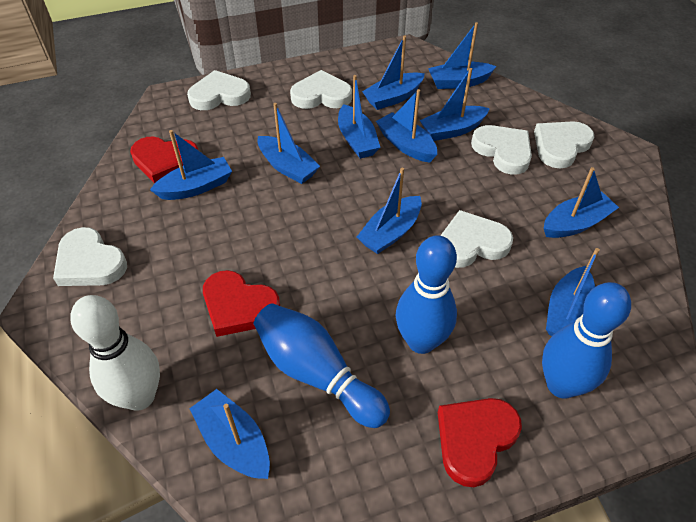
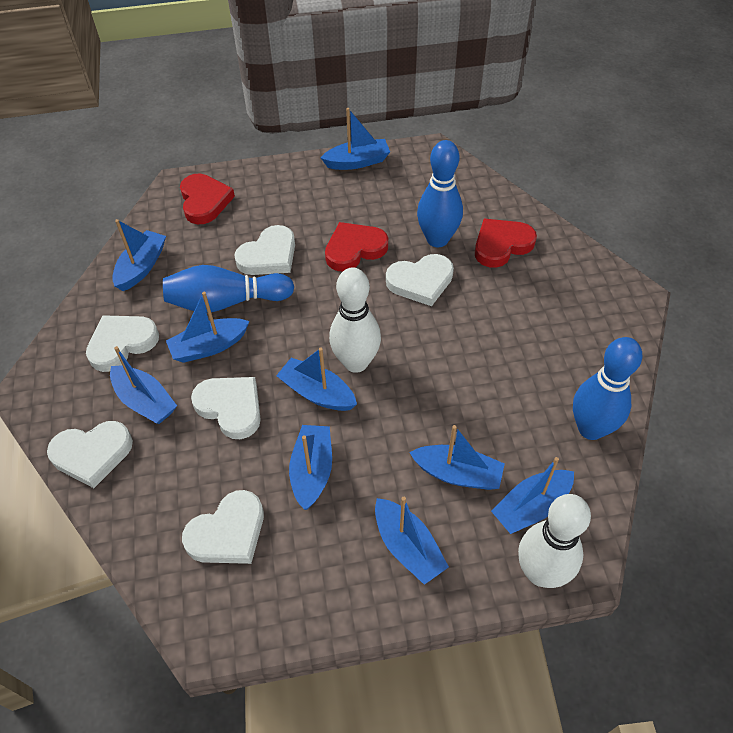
blue boat: [150,130,232,200] [189,389,270,479] [257,103,320,184] [338,75,380,159] [357,168,422,254] [362,36,425,110] [376,89,437,163] [420,68,490,141] [428,22,497,89] [544,167,619,238] [546,248,600,336] = 11 -> [110,346,177,424] [112,219,166,291] [166,292,249,363] [276,348,357,411] [289,425,332,510] [320,108,390,170] [375,497,449,585] [409,425,505,490] [491,457,574,534] = 9
white bowling pin: [70,295,160,411] = 1 -> [329,268,381,373] [518,494,591,588] = 2

